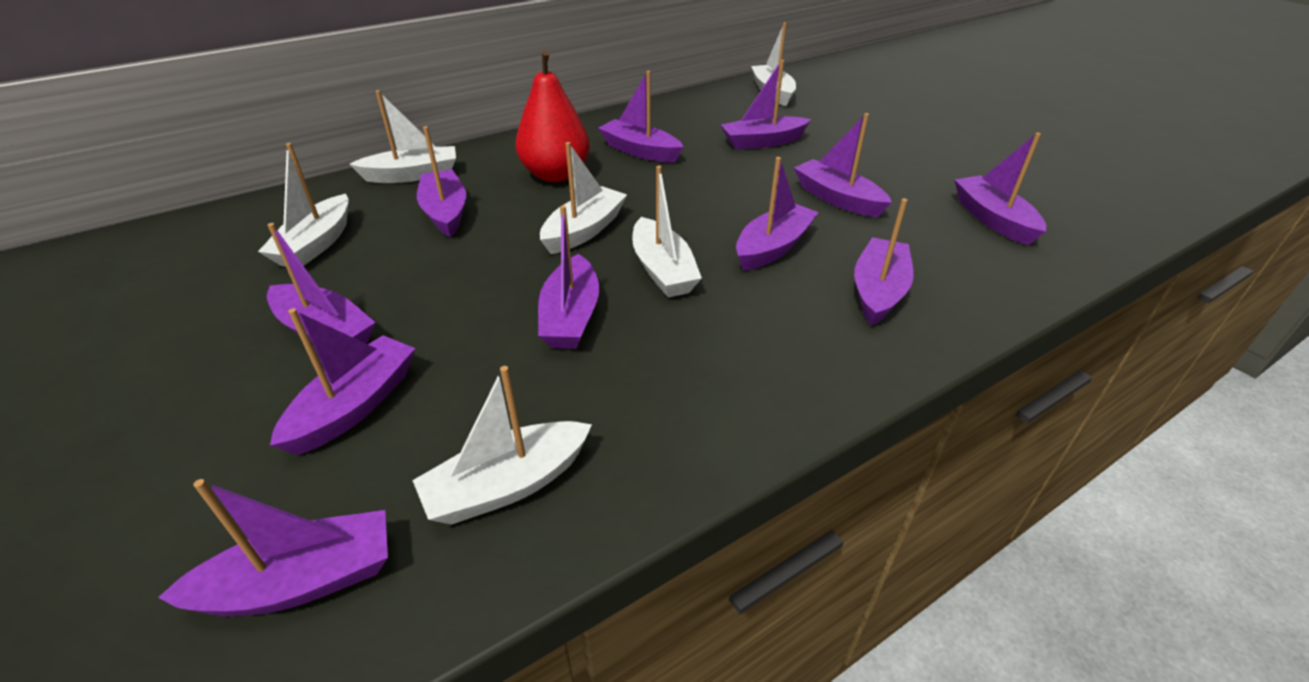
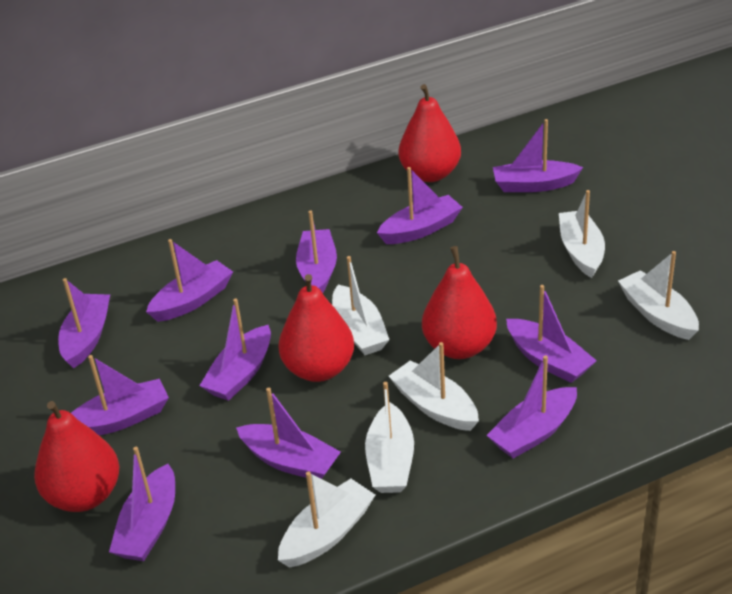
red pear: [515,50,590,182] = 1 -> [34,401,119,512] [278,274,354,382] [399,84,461,182] [422,246,497,359] = 4

